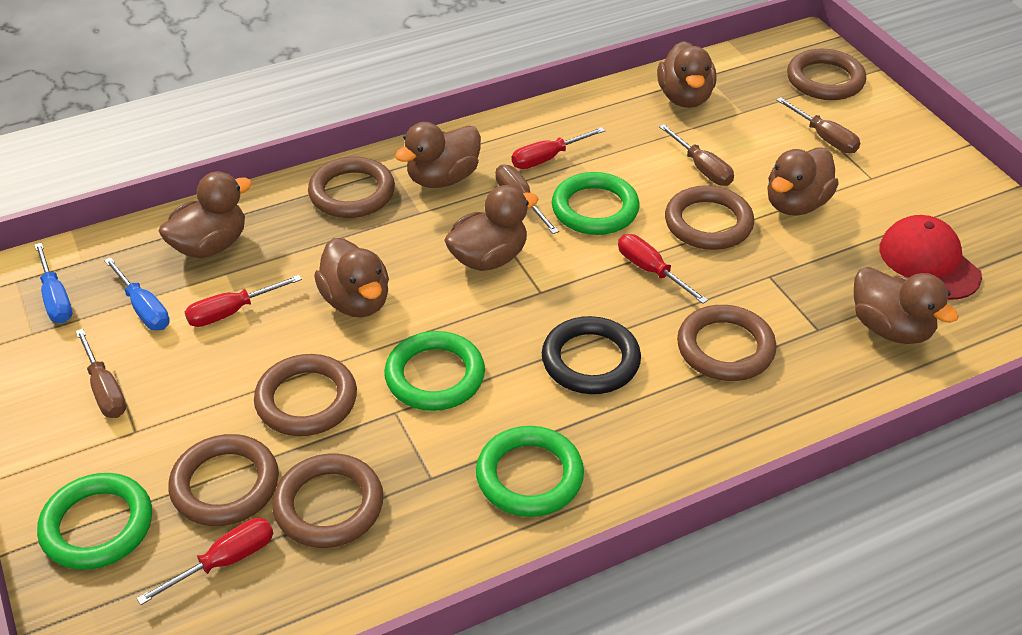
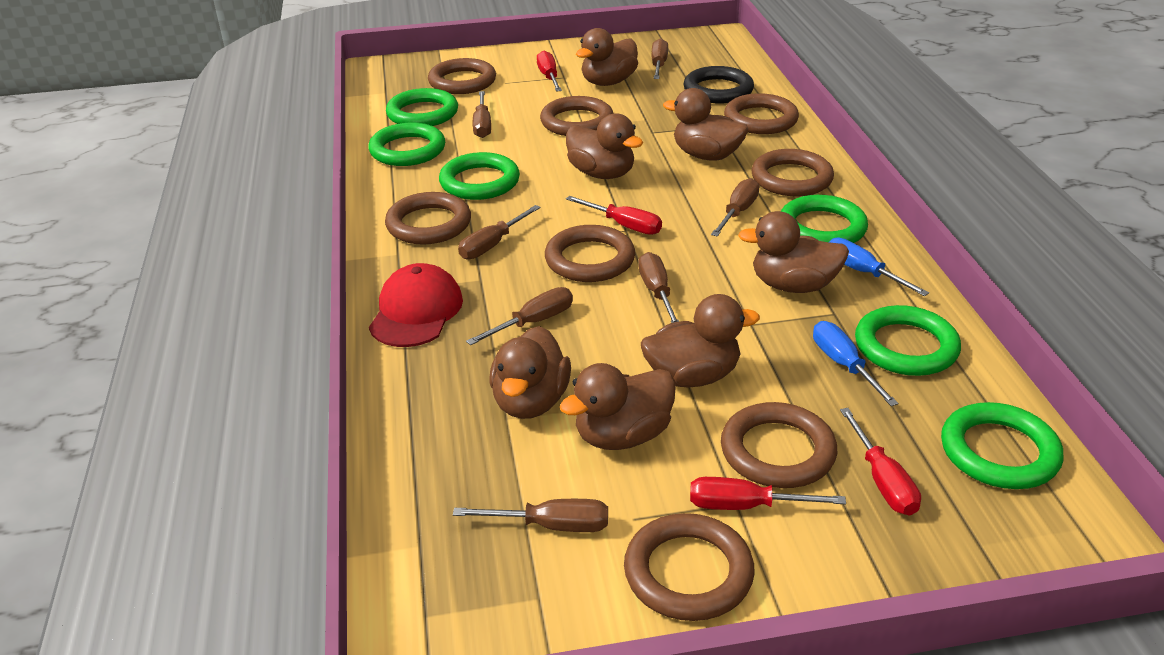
brown ring: [168,434,279,526] [254,354,357,436] [272,454,384,548] [308,157,395,218] [665,185,754,250] [677,305,777,381] [787,49,866,100] = 7 -> [385,192,471,245] [428,58,496,94] [540,96,613,136] [545,225,635,282] [624,513,755,621] [721,402,837,488] [724,93,799,134] [751,149,834,196] = 8
brown screwdriver: [75,329,126,418] [496,164,559,234] [659,124,734,186] [776,97,860,153] = 4 -> [453,499,608,532] [458,205,541,260] [466,287,573,345] [472,91,491,138] [638,252,679,323] [652,38,668,79] [711,178,759,237] = 7
green ring: [37,473,152,570] [384,331,485,411] [476,426,584,517] [552,172,639,235] = 4 -> [368,123,445,166] [386,88,458,126] [439,152,520,200] [781,195,868,243] [855,305,961,376] [941,402,1063,489] = 6

